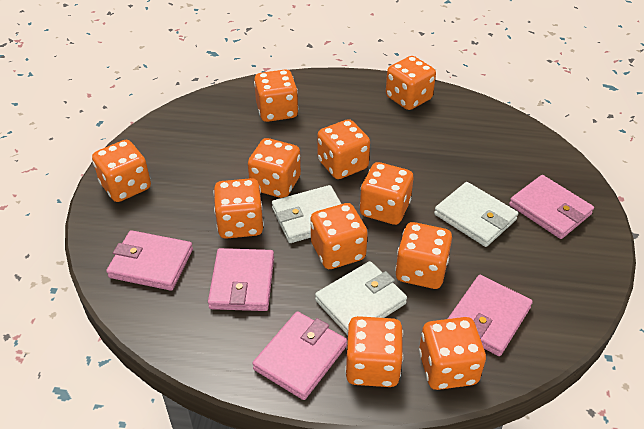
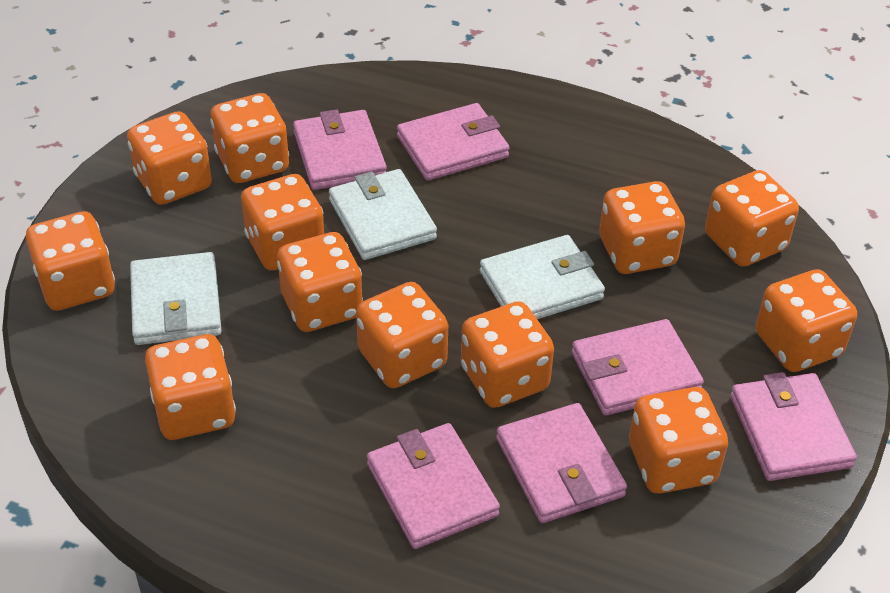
orange dice: [92,140,151,202] [214,178,264,239] [248,138,301,198] [254,69,298,122] [310,203,368,269] [317,119,370,179] [345,316,403,387] [360,162,413,225] [386,56,436,110] [395,222,452,289] [419,317,486,390] = 11 -> [26,211,115,311] [127,111,212,205] [145,334,236,440] [210,93,289,183] [241,174,324,270] [277,232,363,332] [356,282,448,388] [461,301,554,408] [599,181,685,274] [629,387,728,494] [705,170,799,267] [756,269,857,372] = 12
pink wallet: [106,230,193,291] [208,248,274,311] [252,311,347,400] [448,275,533,356] [509,175,594,239] = 5 -> [293,109,387,190] [367,423,500,549] [397,103,509,180] [496,403,627,523] [572,319,704,416] [730,372,857,481] = 6

